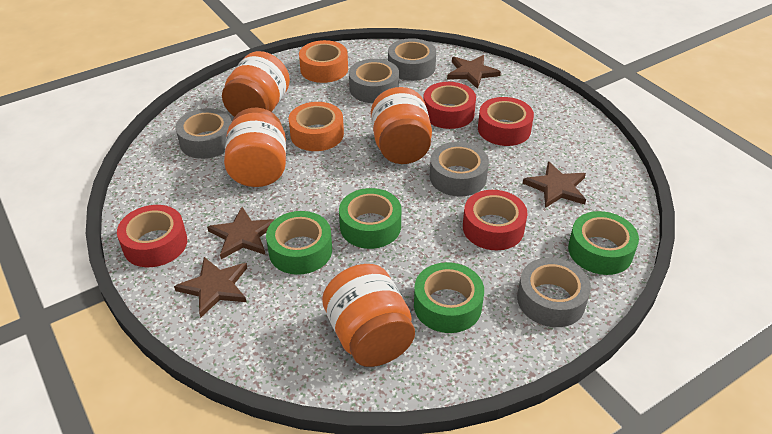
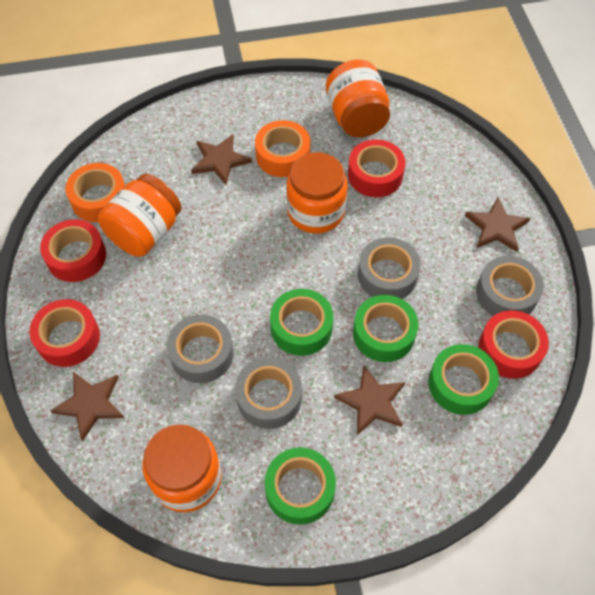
grey tape: [176,108,232,159] [349,59,399,103] [388,38,436,81] [430,142,489,197] [517,257,591,327] = 5 -> [167,315,234,383] [235,358,302,429] [358,237,421,299] [476,256,544,316] = 4

